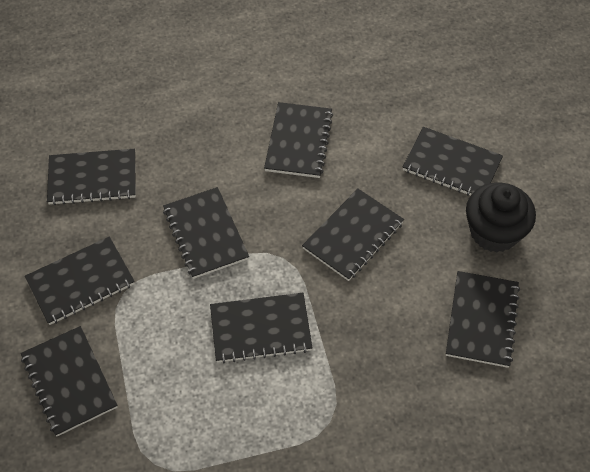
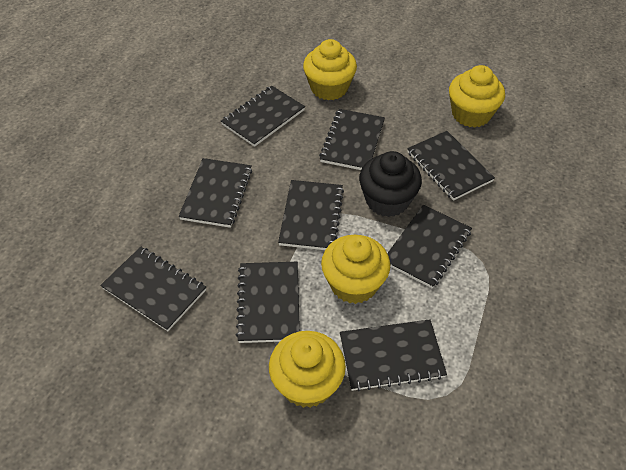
yellow cupcake: none = 0 -> [269,331,346,408] [303,39,357,100] [321,235,390,304] [449,65,505,128] = 4

